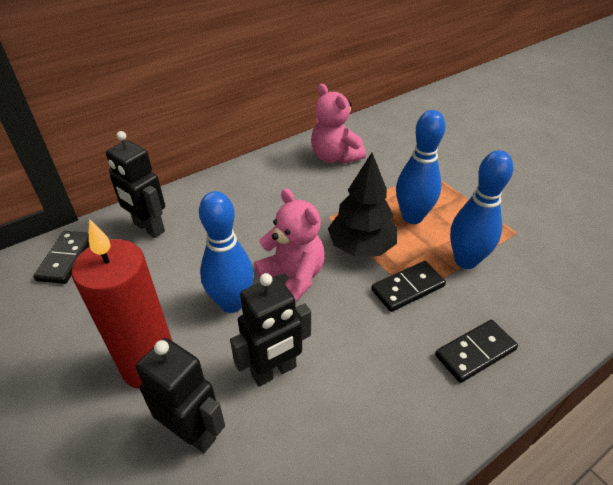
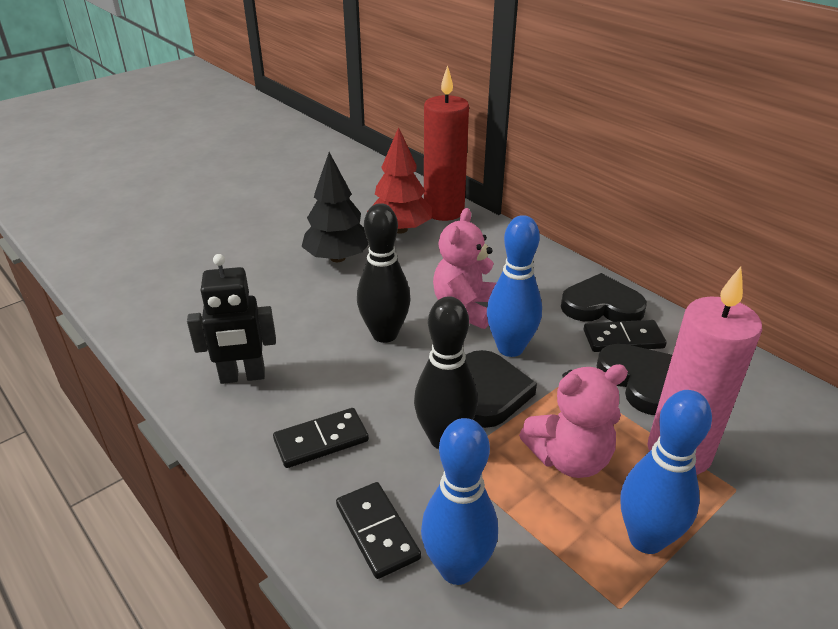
black bowling pin: none = 0 -> [357,203,411,343] [414,296,478,449] = 2
black heart: none = 0 -> [466,350,537,428] [561,273,647,322] [597,343,672,415] = 3
black robot: [106,131,165,238] [136,338,225,453] [230,273,311,386] = 3 -> [187,254,276,384] = 1
pink candle: none = 0 -> [648,267,762,475] = 1
red tree: none = 0 -> [371,127,432,234] = 1

